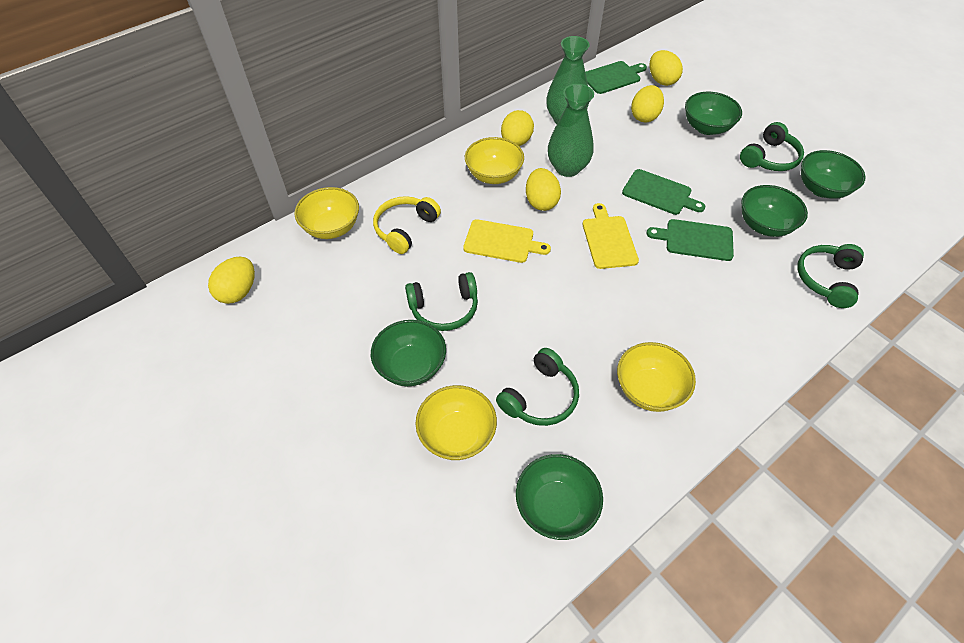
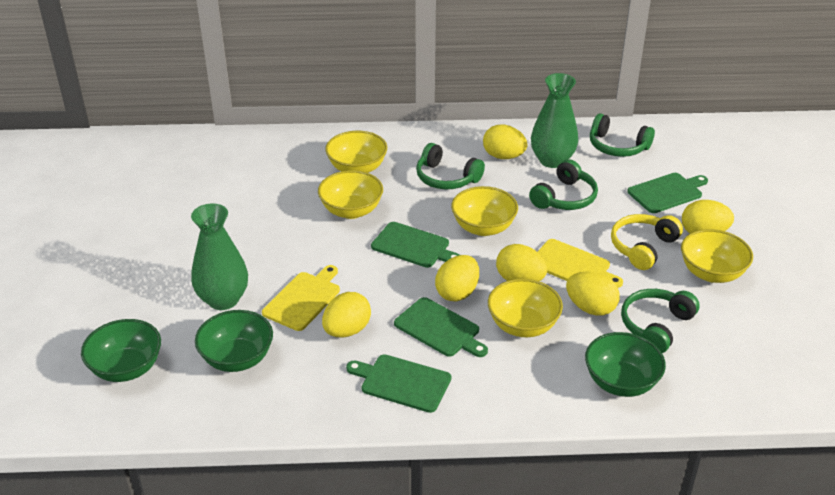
green bowl: [371,320,446,386] [516,454,603,540] [685,92,742,135] [741,185,808,237] [801,150,866,199] = 5 -> [81,319,161,382] [195,310,273,372] [585,332,666,397] = 3
green cutting board: [585,61,647,94] [622,169,705,215] [646,219,734,261] = 3 -> [346,354,451,413] [371,222,460,268] [394,297,488,357] [627,173,708,213] = 4
yellow bowl: [294,187,359,239] [416,385,497,460] [465,137,524,184] [617,342,696,412] = 4 -> [318,170,383,219] [325,131,387,173] [451,186,518,236] [488,279,563,337] [681,229,753,283] = 5
yellow egg: [208,257,255,304] [501,110,534,146] [526,168,561,211] [631,85,664,123] [650,50,683,86] = 5 -> [322,292,371,338] [435,255,479,301] [483,124,527,159] [496,244,547,281] [566,272,620,316] [682,200,734,234] = 6

